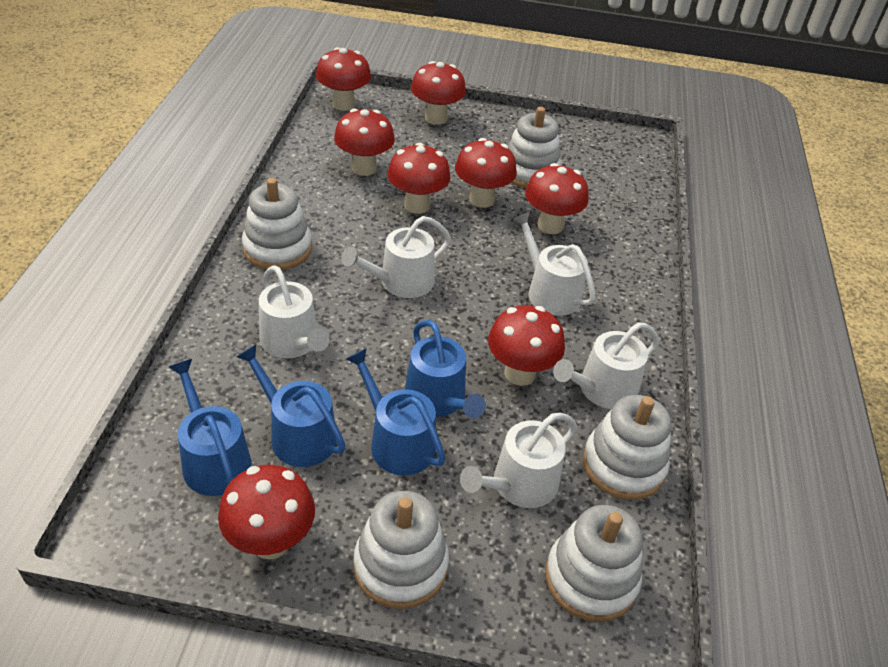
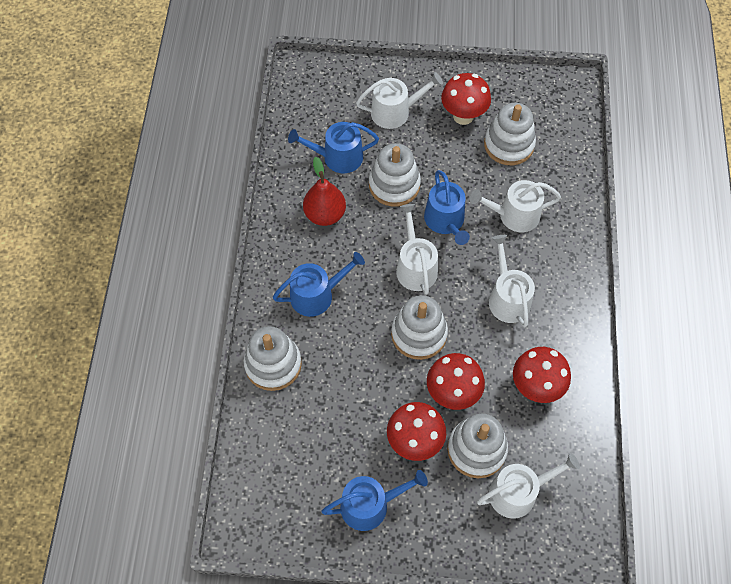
red mushroom: [218,465,315,560] [316,47,371,111] [334,108,395,176] [387,143,451,214] [411,61,466,125] [455,138,517,208] [488,305,565,386] [525,163,589,234] = 8 -> [387,402,446,461] [427,353,485,410] [441,73,491,125] [513,347,571,403] = 4
red pear: none = 0 -> [303,157,346,226] = 1

